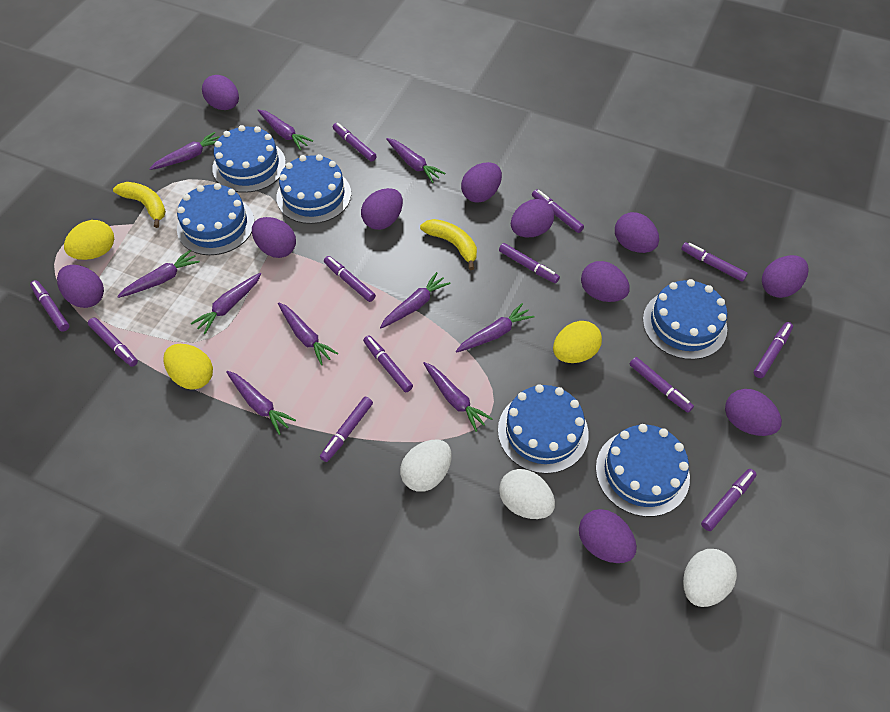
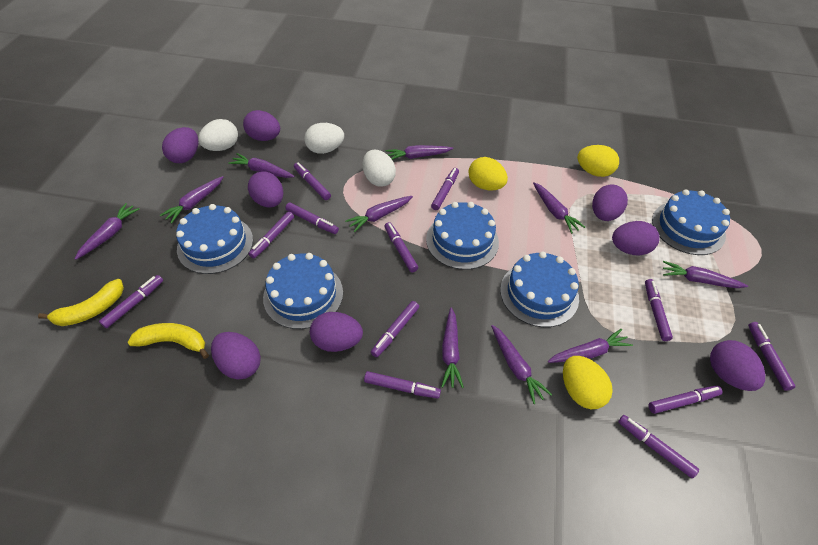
blue cake: [177,183,255,255] [212,125,286,193] [276,154,351,224] [498,384,589,474] [596,424,690,517] [643,279,727,360] = 6 -> [176,204,253,274] [263,253,343,329] [426,202,499,270] [500,251,579,327] [652,190,730,255] = 5
purple egg: [57,265,104,308] [202,75,239,110] [252,217,296,258] [361,188,403,230] [461,162,502,203] [511,199,554,237] [579,509,637,563] [581,261,630,302] [615,212,659,253] [725,389,782,436] [762,255,809,298] = 11 -> [162,127,198,163] [211,332,261,380] [243,110,280,141] [248,172,283,207] [310,312,363,352] [592,185,628,221] [612,221,660,255] [710,340,765,391] = 8

